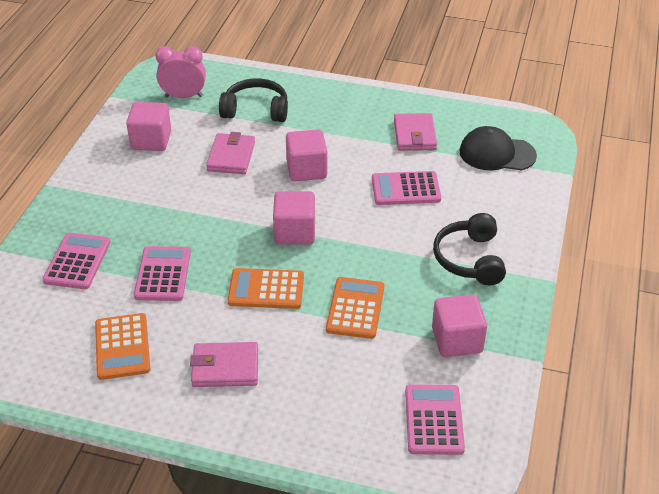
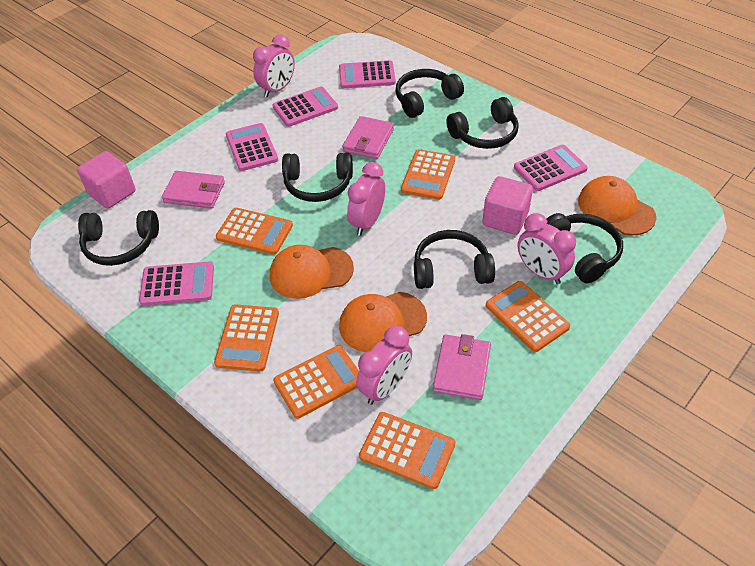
black cap: [460,126,537,171] = 1 -> none = 0
black headphones: [219,78,288,122] [433,213,506,285] = 2 -> [78,210,159,266] [282,153,353,202] [395,69,464,118] [414,230,495,289] [446,97,519,149] [547,213,623,283] = 6
orange calculator: [95,313,150,380] [227,268,304,309] [326,277,384,339] = 3 -> [214,304,279,372] [216,208,293,255] [273,345,359,419] [359,412,456,489] [401,149,455,200] [486,281,570,352] = 6
orange cap: none = 0 -> [270,245,354,299] [339,292,427,352] [578,176,656,236] = 3
pink calculator: [43,233,110,289] [134,246,191,301] [372,171,441,205] [405,384,465,455] = 4 -> [139,261,214,306] [226,123,278,171] [272,87,338,127] [339,60,396,88] [514,145,588,191] = 5
pink clock: [155,46,206,98] = 1 -> [253,34,295,97] [347,162,385,236] [356,326,412,405] [517,213,576,284] = 4
pink cube: [126,102,171,151] [273,191,315,245] [286,129,327,181] [432,294,487,357] = 4 -> [77,151,136,209] [482,176,533,235] = 2

